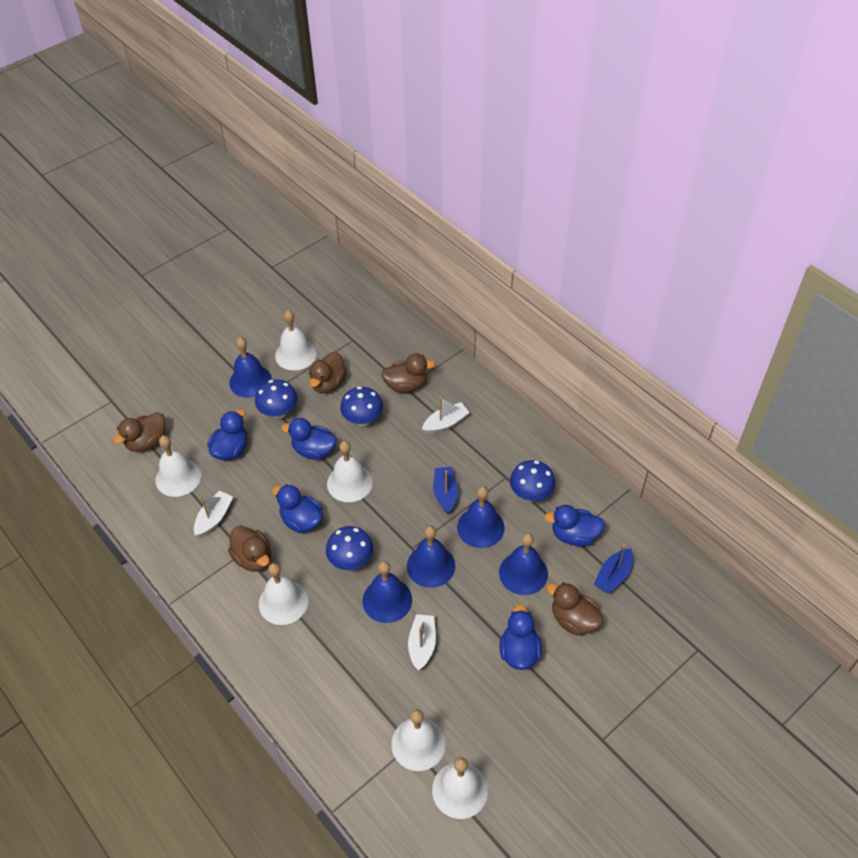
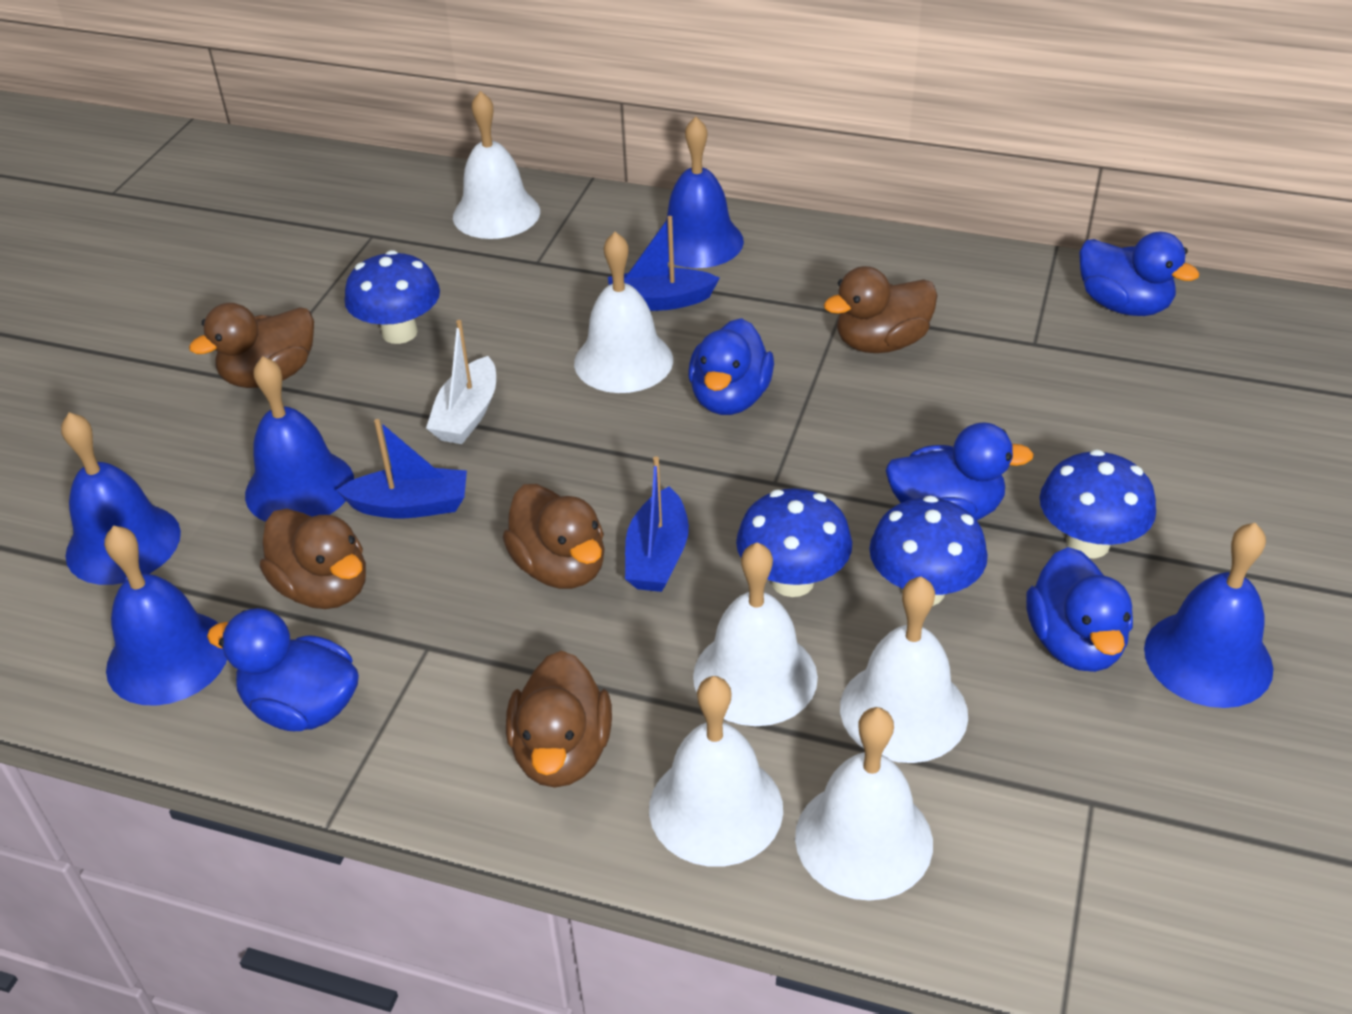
blue boat: [433,467,458,514] [594,545,633,594] = 2 -> [336,419,467,519] [608,216,720,311] [625,456,689,592] = 3
white boat: [194,491,233,537] [408,614,436,671] [422,397,470,434] = 3 -> [426,320,496,444] = 1

